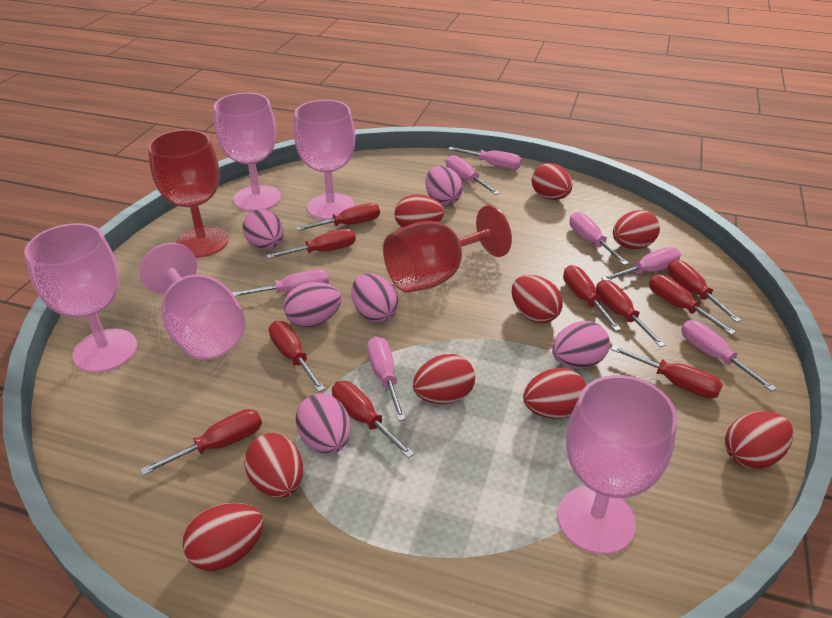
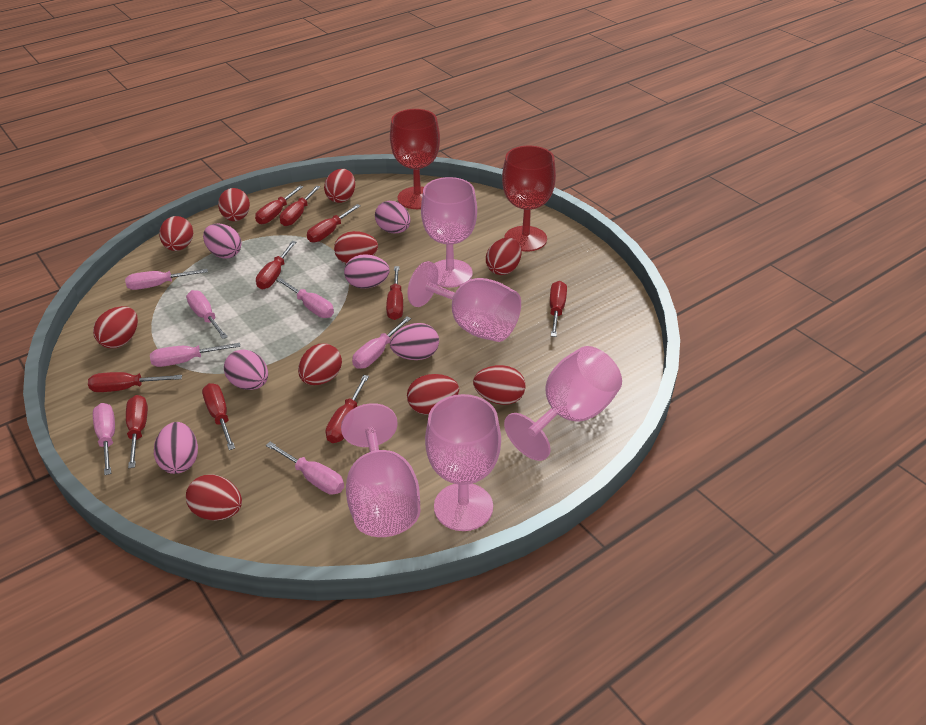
red egg: [183,503,264,571] [244,433,303,498] [395,194,444,228] [413,354,475,404] [512,275,563,324] [523,368,586,419] [532,163,572,200] [613,210,660,249] [725,411,793,469] = 9 -> [93,306,138,348] [159,216,193,251] [186,475,242,521] [218,188,250,221] [298,343,342,385] [324,169,355,203] [334,231,378,264] [407,374,459,415] [473,365,525,405] [486,238,521,275] = 10

